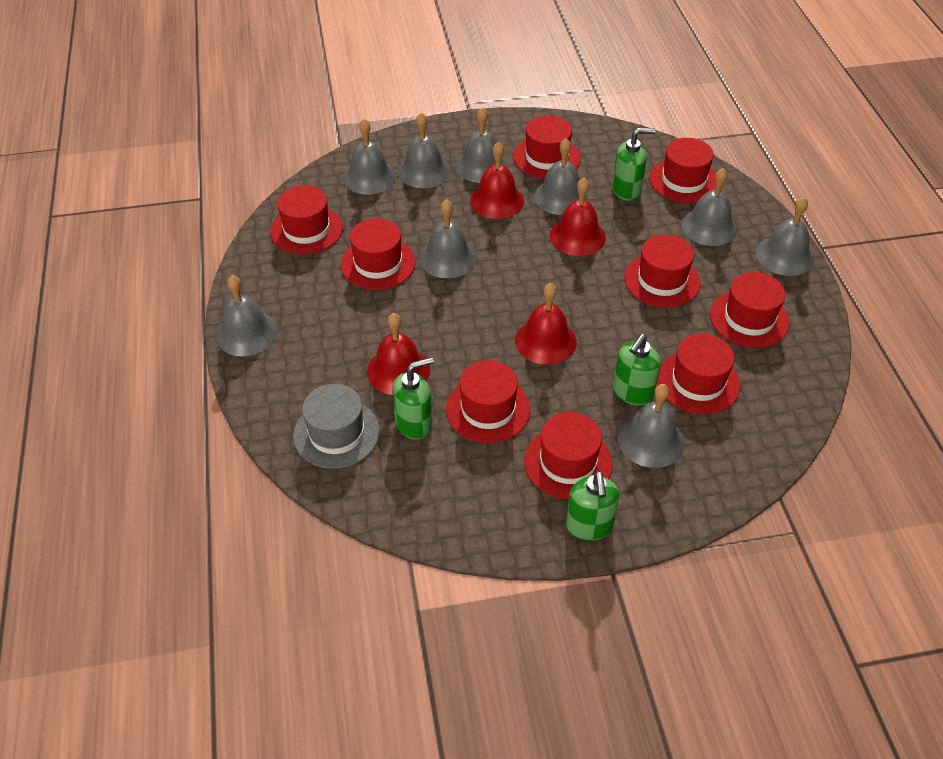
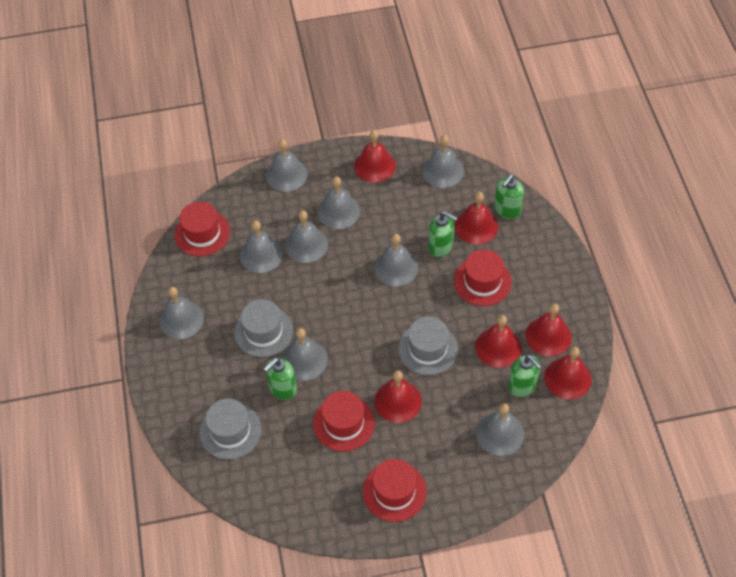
grey hat: [293,384,380,469] = 1 -> [199,399,261,459] [234,299,293,357] [398,317,458,375] = 3
red bell: [367,313,430,395] [470,142,524,219] [515,283,577,365] [550,178,606,256] = 4 -> [354,130,396,183] [374,370,422,423] [455,192,498,245] [475,315,522,368] [526,304,572,356] [545,347,592,400] = 6
red hat: [270,185,343,254] [341,218,415,290] [446,360,530,443] [513,115,581,179] [524,412,613,499] [624,235,700,308] [649,138,716,203] [657,334,741,414] [710,272,790,348] = 9 -> [174,202,230,256] [313,391,375,452] [363,459,427,522] [454,249,512,306] = 4

